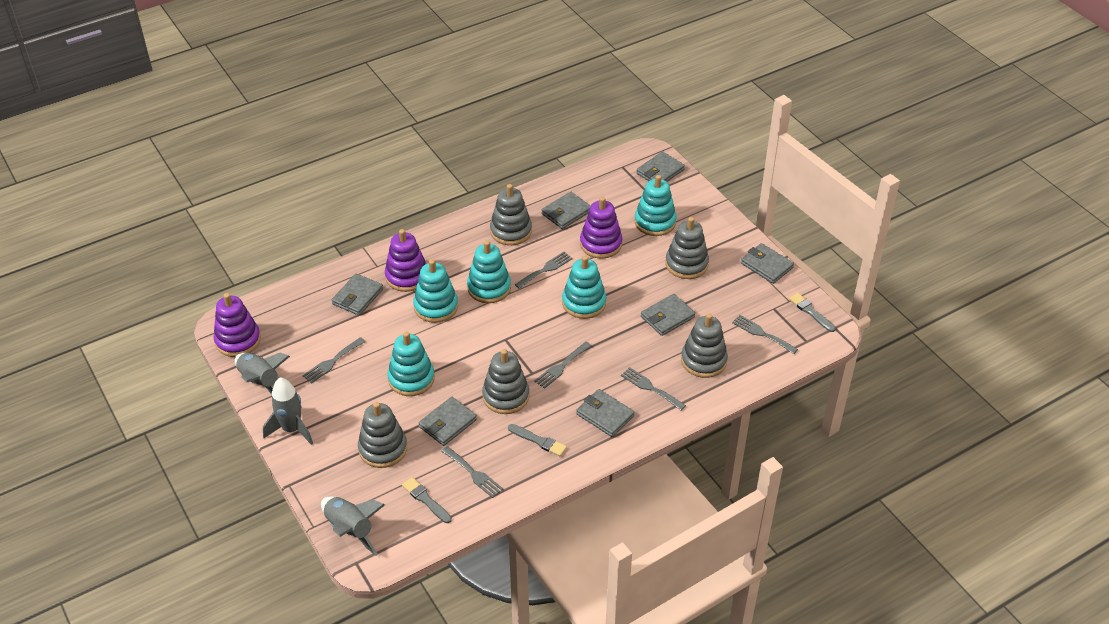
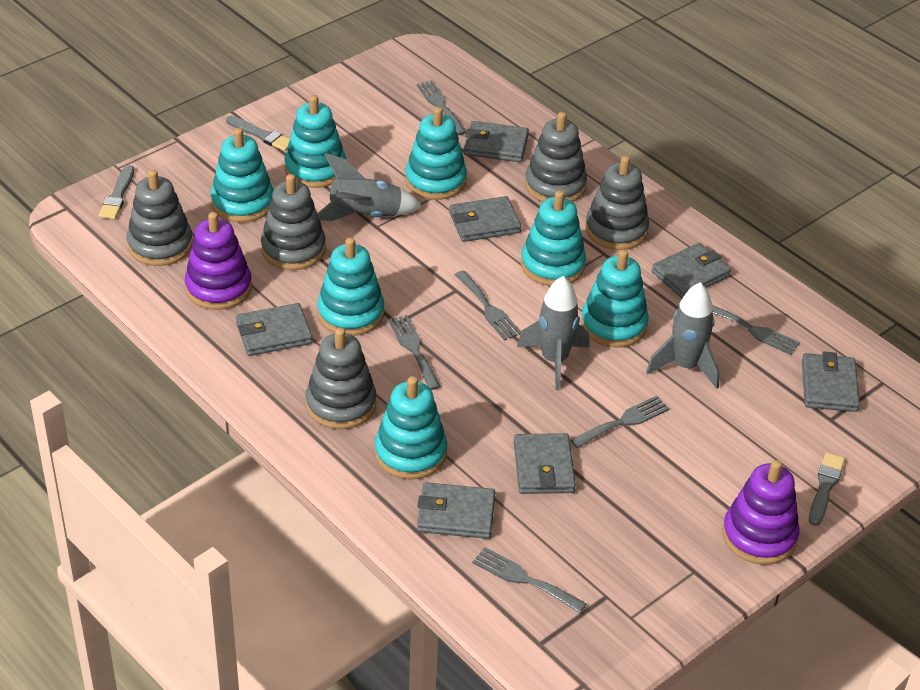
purple stacking toy: [213,293,261,357] [385,229,426,292] [580,197,622,259] = 3 -> [185,212,252,310] [722,460,799,565] = 2
turquoise stacking toy: [388,331,435,396] [413,259,458,323] [467,241,511,303] [562,256,606,319] [634,175,677,236] = 5 -> [211,128,274,222] [285,95,346,188] [317,237,384,336] [375,376,447,480] [405,107,467,200] [521,190,586,286] [581,249,649,348] = 7

